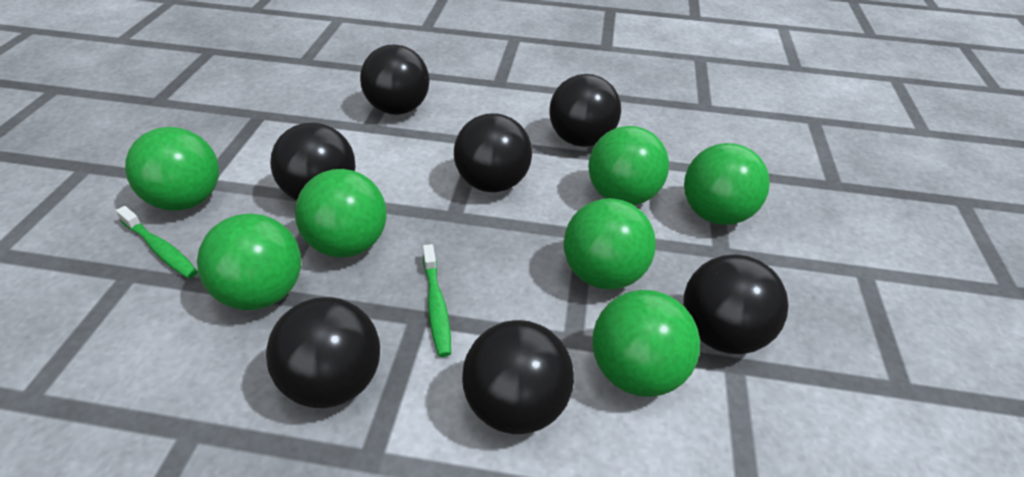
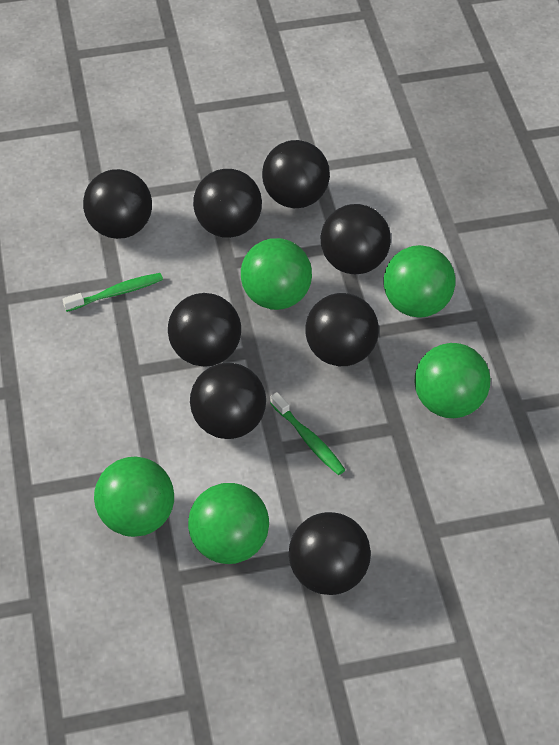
black ball: [266,297,380,408] [270,123,356,201] [360,45,430,115] [454,113,532,192] [462,320,574,434] [549,74,621,147] [683,254,789,354] = 7 -> [83,169,152,239] [168,293,241,367] [190,363,266,439] [193,169,262,238] [262,140,330,208] [289,512,371,595] [305,293,379,366] [321,204,391,274] = 8
green ball: [125,127,219,211] [197,214,301,310] [295,169,387,258] [564,198,656,289] [588,126,669,205] [592,290,700,397] [684,143,770,225] = 7 -> [94,456,174,537] [188,483,269,564] [241,238,312,310] [384,245,455,317] [414,343,491,418] = 5

